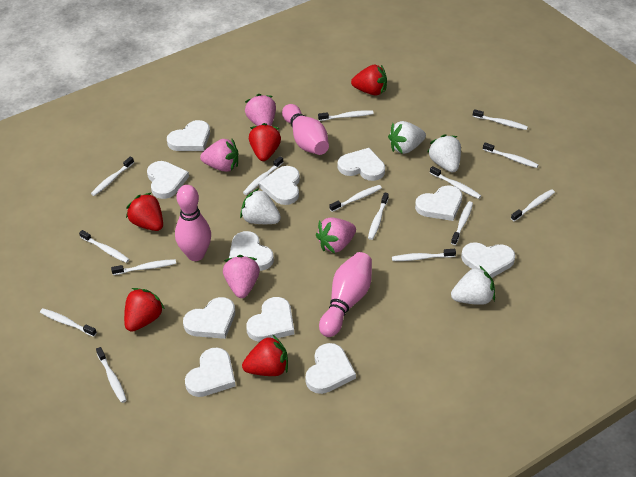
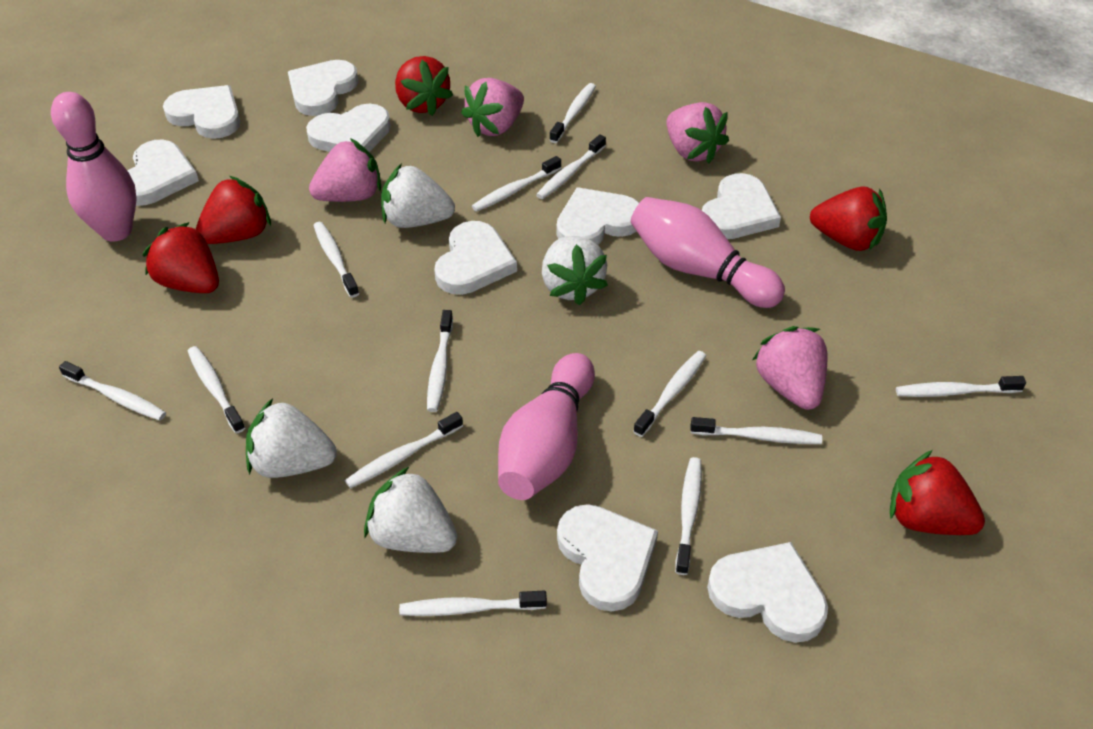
white heart: [147,161,189,199] [167,120,210,151] [183,297,235,339] [185,348,236,397] [229,231,274,271] [246,297,294,342] [259,166,300,205] [305,343,356,394] [338,148,385,181] [415,185,462,221] [461,242,515,278] = 11 -> [128,140,199,206] [163,85,240,139] [288,60,358,116] [306,104,391,152] [434,221,517,295] [556,187,639,245] [557,504,658,611] [702,173,781,239] [707,542,828,643] = 9
white toothbrush: [40,308,97,337] [79,230,130,263] [91,157,134,196] [96,347,127,403] [111,259,176,275] [243,156,283,195] [318,110,374,121] [329,185,382,212] [368,192,389,240] [392,249,456,261] [430,166,481,199] [451,201,473,245] [473,109,528,130] [483,142,539,168] [511,189,555,221] = 15 -> [59,361,166,420] [188,346,245,433] [313,222,359,298] [345,412,463,488] [399,591,547,616] [427,310,453,412] [472,156,561,212] [536,134,606,199] [550,83,596,143] [633,351,706,437] [675,457,702,575] [690,417,822,444] [896,376,1026,397] = 13

